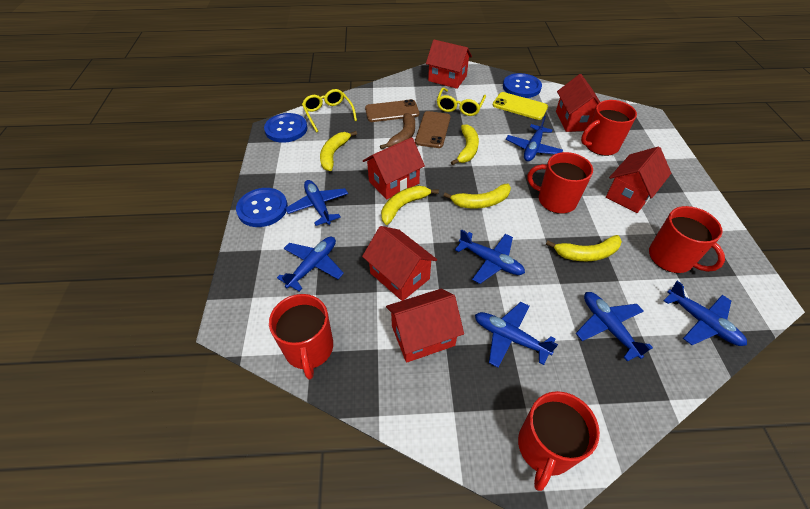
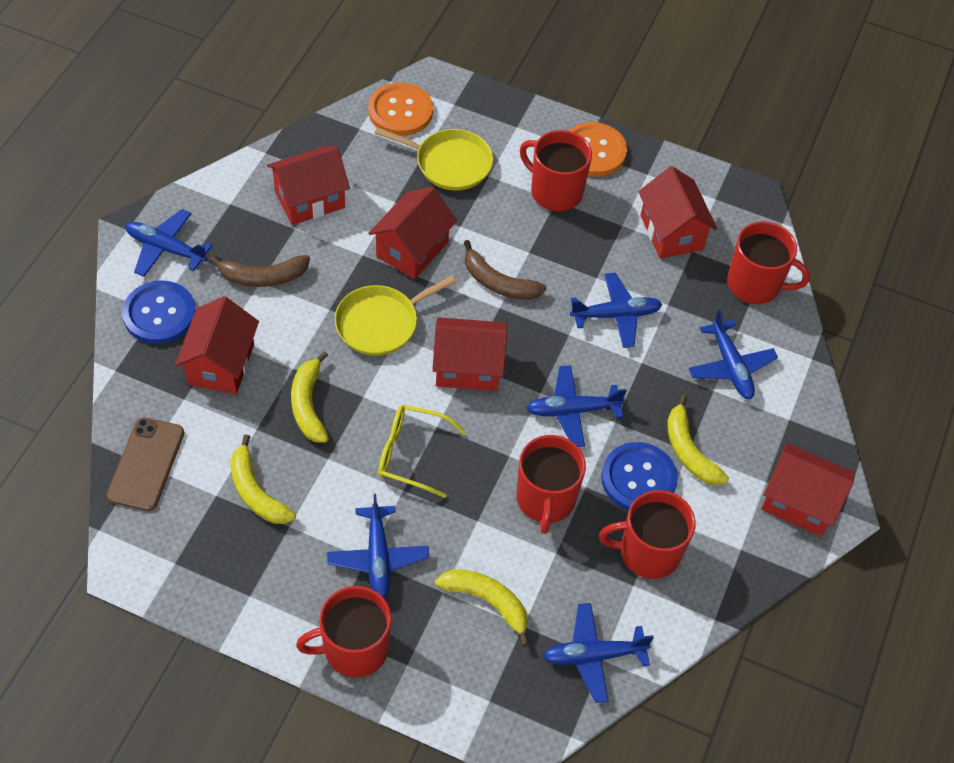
blue button: [236,188,288,227] [264,113,307,143] [503,73,542,98] = 3 -> [122,281,196,344] [601,442,678,511] = 2
blue plane: [277,237,344,292] [285,180,348,226] [455,229,525,284] [475,302,558,368] [506,116,563,162] [576,292,653,361] [664,281,747,346] = 7 -> [125,209,212,277] [327,494,429,598] [526,365,627,447] [543,603,654,703] [570,273,662,348] [689,310,778,399] = 6
brown banana: [380,113,415,149] = 1 -> [209,255,310,287] [464,240,546,300] = 2
brown phone: [365,99,419,122] [415,111,451,148] = 2 -> [106,417,184,511] = 1
orange button: none = 0 -> [368,82,433,136] [568,122,627,177] = 2
yellow banana: [320,131,357,171] [381,186,439,225] [443,184,511,209] [451,124,479,165] [546,235,622,261] = 5 -> [231,434,296,524] [291,351,329,443] [435,569,529,646] [667,395,729,485] = 4
yellow glasses: [302,89,357,132] [437,88,486,116] = 2 -> [378,405,466,498] = 1
yellow pan: none = 0 -> [335,275,456,356] [375,127,493,191] = 2
yellow phone: [493,92,548,120] = 1 -> none = 0

